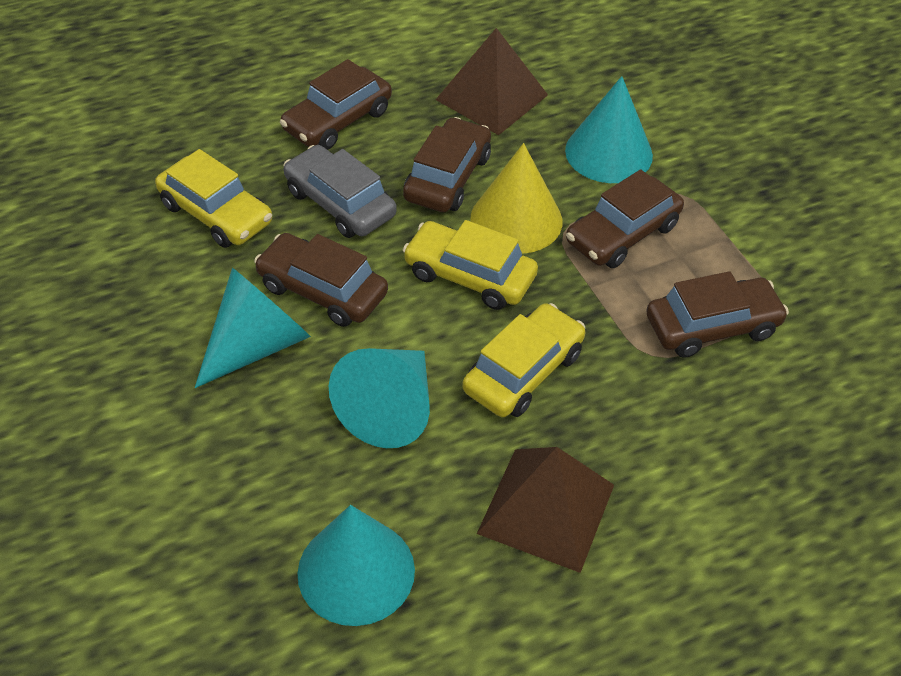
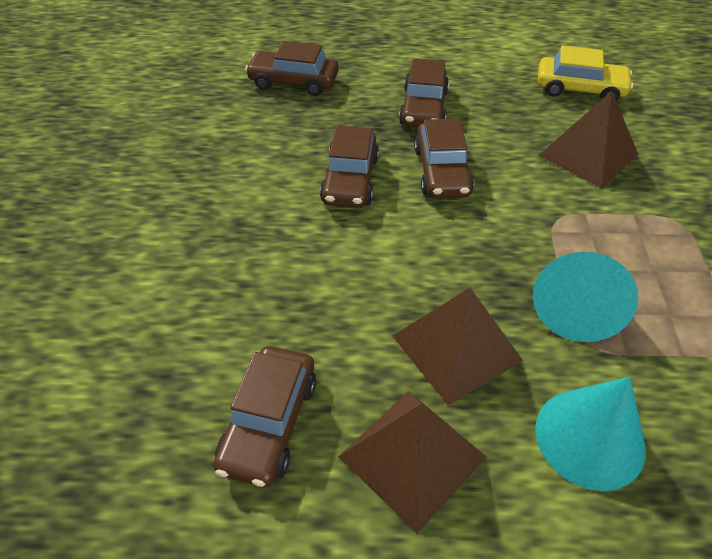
brown pyramid: [435,28,548,135] [477,447,614,573] = 2 -> [338,391,486,533] [393,288,523,405] [539,91,638,188] = 3
grey car: [283,145,397,238] = 1 -> none = 0
turquoise cone: [195,268,311,388] [297,505,415,626] [329,348,430,448] [565,76,653,183] = 4 -> [533,252,639,342] [535,377,646,491] = 2
yellow car: [155,149,272,248] [403,220,538,310] [462,303,585,417] = 3 -> [538,45,634,101] = 1
yellow cone: [470,143,562,254] = 1 -> none = 0

